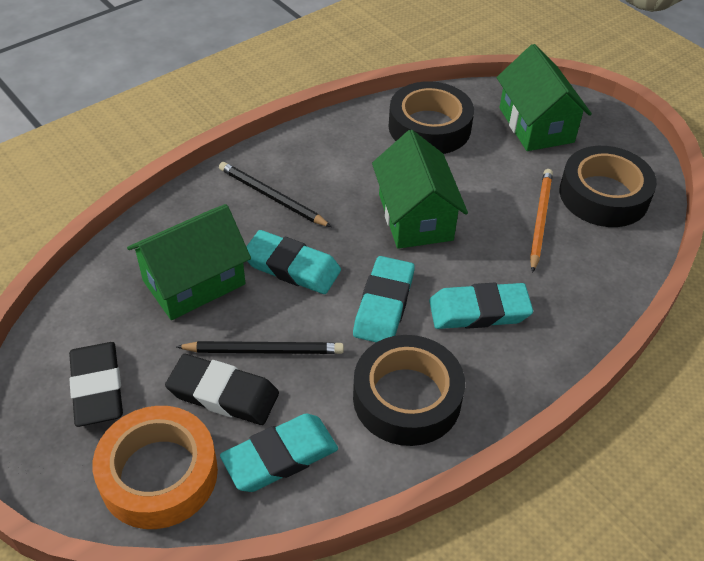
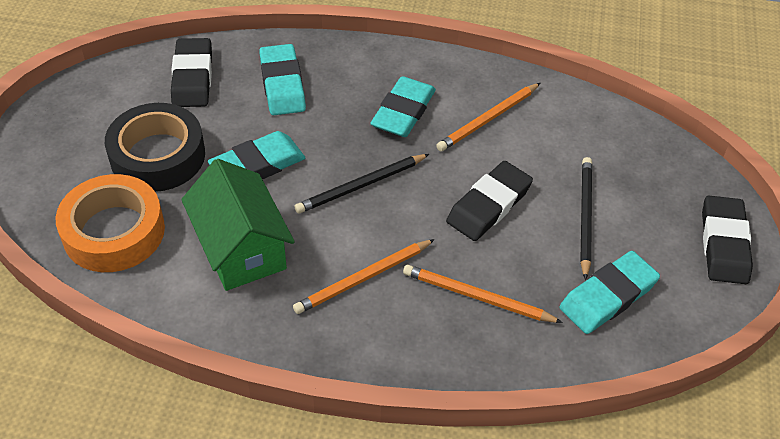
black eraser: [69,342,123,427] [165,354,279,425] = 2 -> [171,38,212,107] [446,161,533,241] [702,195,753,284] = 3
black tape: [353,335,465,446] [389,81,474,154] [559,146,657,227] = 3 -> [105,103,205,192] = 1
green house: [127,204,251,320] [372,130,468,249] [496,44,592,151] = 3 -> [181,159,295,291] = 1
orange pencil: [530,169,553,273] = 1 -> [293,239,435,314] [403,265,563,323] [436,83,540,152] = 3

